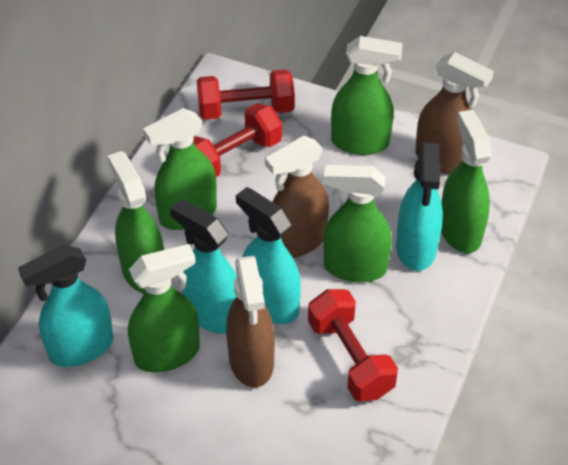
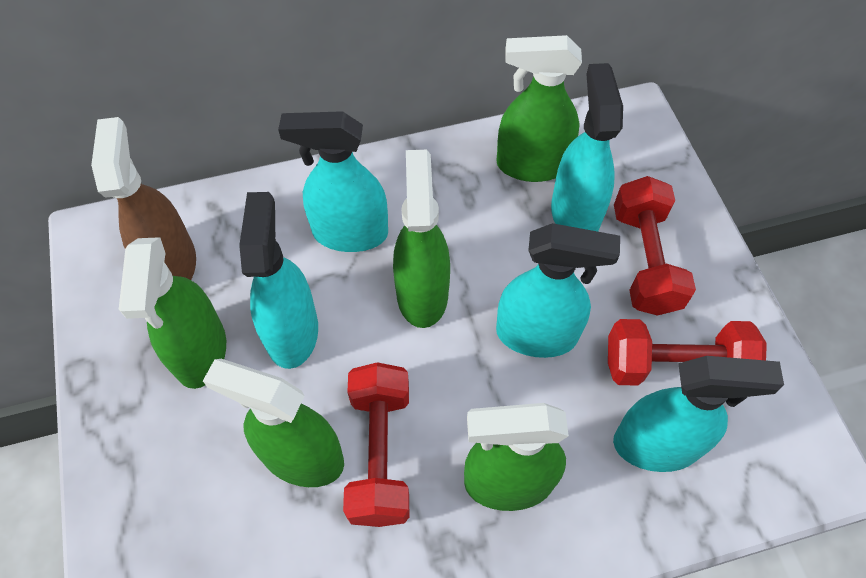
brown spray bottle: [226,256,275,388] [265,135,329,258] [415,52,494,174] = 3 -> [91,117,196,280] = 1
green spray bottle: [108,151,164,294] [128,244,200,372] [143,108,217,230] [323,165,392,282] [331,36,403,155] [441,110,492,253] = 6 -> [119,237,226,389] [203,359,344,487] [393,150,450,328] [464,403,569,511] [497,35,582,182] = 5
turquoise spray bottle: [18,245,113,367] [170,199,237,334] [236,187,301,324] [396,143,443,271] = 4 -> [239,192,318,369] [278,111,388,252] [496,223,620,358] [551,63,623,232] [613,356,784,472] = 5

